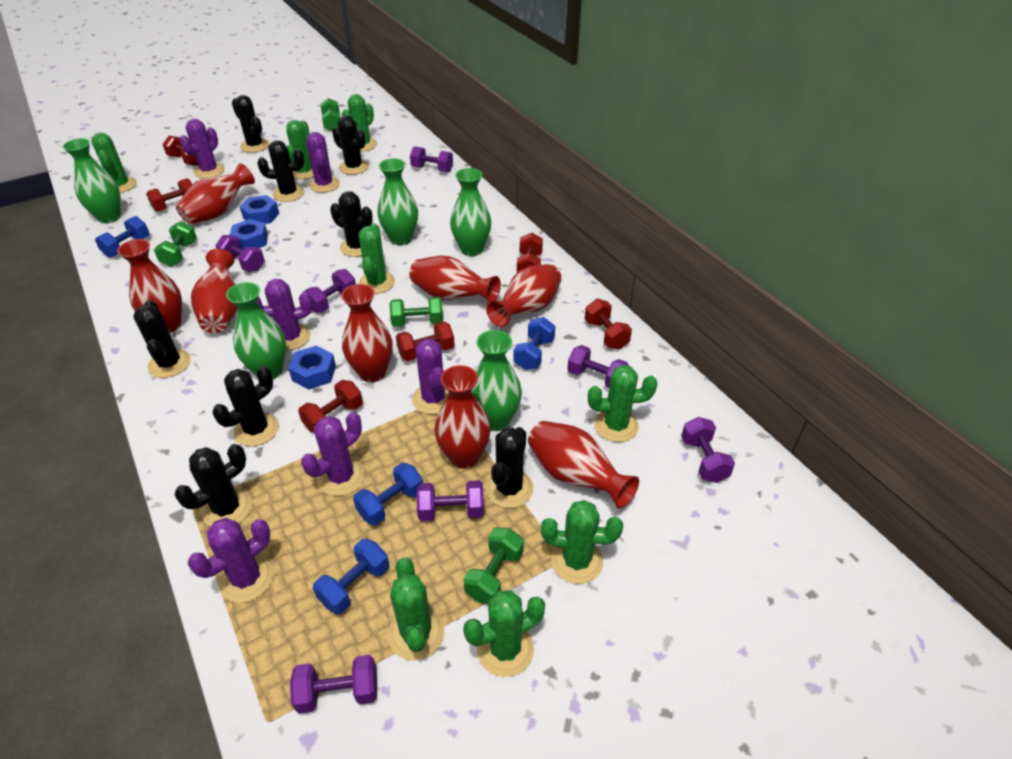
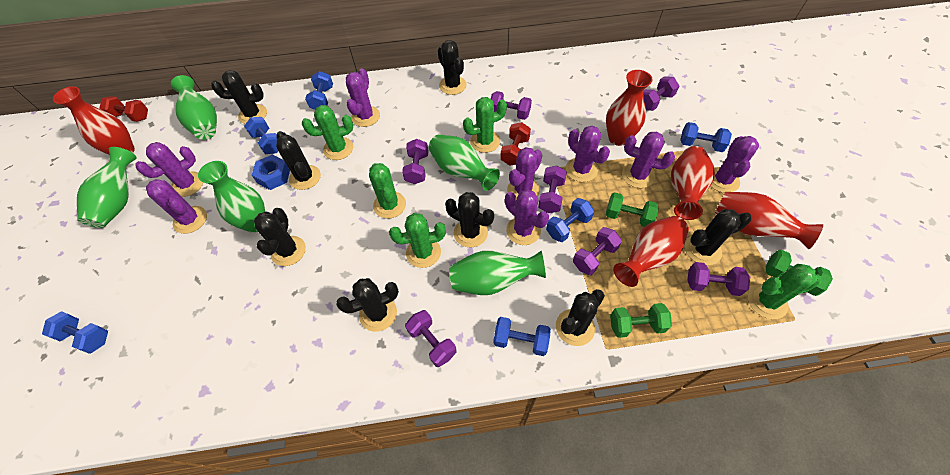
blue dumbbell: [95,216,150,258] [313,539,389,615] [353,462,423,526] [513,317,555,370] = 4 -> [42,311,108,354] [244,117,278,154] [305,71,333,110] [494,317,551,356] [546,198,594,242] [680,122,732,152] = 6
blue nut: [230,219,268,250] [240,195,279,224] [288,345,336,390] = 3 -> [252,155,290,190] = 1
green cactus: [91,133,137,193] [286,120,314,180] [342,94,377,152] [358,223,395,294] [388,557,444,661] [463,590,545,677] [541,500,623,584] [588,365,658,442] = 8 -> [302,105,353,160] [369,163,406,219] [389,213,446,268] [463,97,507,153] [748,264,821,319] = 5
green dumbbell: [154,221,197,267] [320,98,340,131] [390,297,443,327] [464,527,524,604] = 4 -> [606,192,659,227] [610,303,672,338] [766,250,833,296] = 3
purple cactus: [180,119,225,178] [188,518,274,603] [257,279,313,350] [301,412,365,496] [306,132,340,193] [412,339,449,414] = 6 -> [136,142,203,197] [146,179,207,234] [346,68,380,127] [505,189,549,245] [507,147,542,199] [566,126,610,182] [622,132,675,188] [710,136,759,193] = 8
red dumbbell: [146,178,192,212] [163,136,198,166] [298,380,363,433] [396,321,455,361] [517,233,543,272] [585,299,632,349] = 6 -> [100,96,148,122] [500,122,531,166] = 2
red vase: [117,239,182,333] [176,163,255,224] [191,249,238,333] [341,284,392,382] [409,255,501,302] [434,365,491,469] [486,264,562,327] [528,421,639,508] = 8 -> [53,86,135,155] [606,70,653,146] [613,216,689,287] [671,146,715,220] [715,192,823,249] = 5

